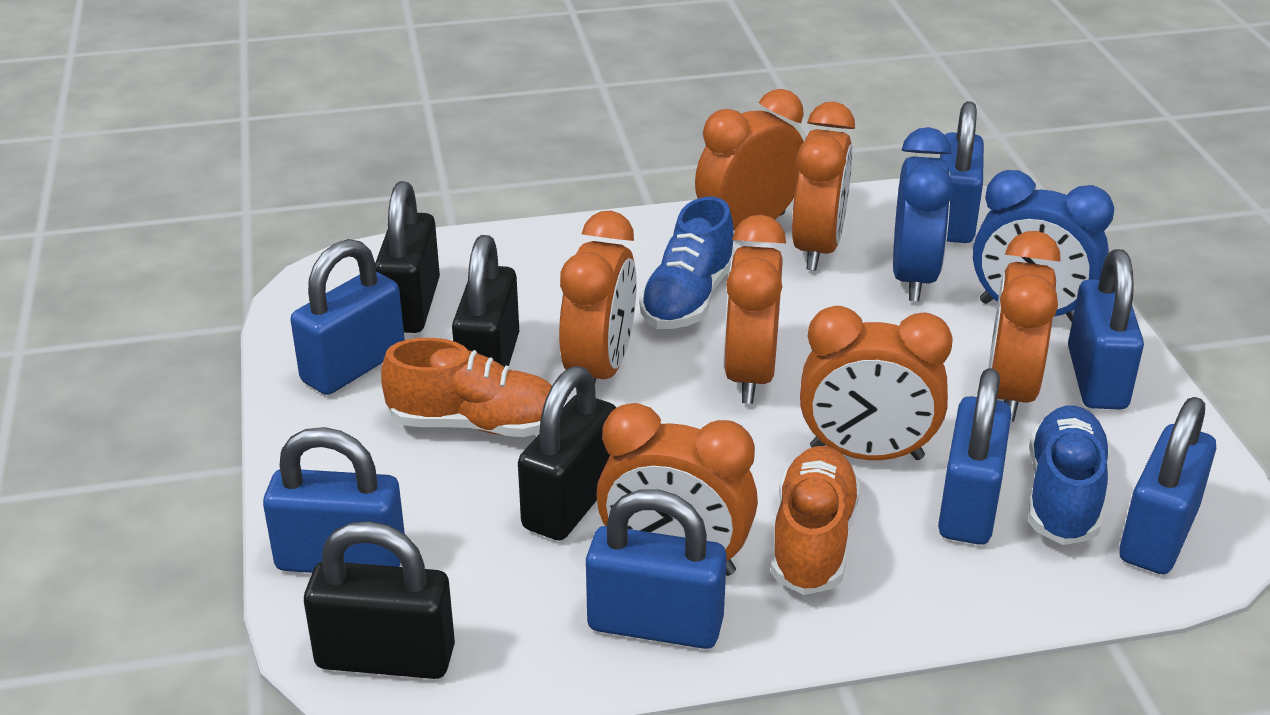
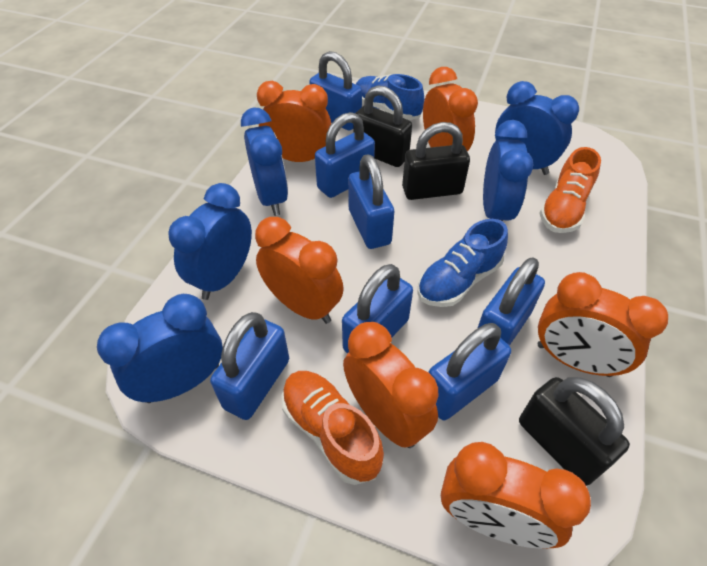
black padlock: [304,521,455,679] [375,181,440,333] [452,235,519,367] [518,366,616,540] = 4 -> [353,86,412,167] [402,122,470,200] [519,377,630,486] = 3
blue clock: [893,127,953,301] [973,170,1114,322] = 2 -> [97,294,223,403] [168,183,252,300] [241,108,288,216] [483,120,533,221] [495,81,579,175] = 5
orange clock: [559,211,637,384] [596,403,758,576] [695,89,804,230] [724,215,786,404] [792,102,855,271] [800,306,953,460] [988,231,1061,422] = 7 -> [255,217,344,324] [257,81,331,162] [343,322,438,448] [423,67,478,151] [441,442,591,549] [538,272,668,377] = 6

